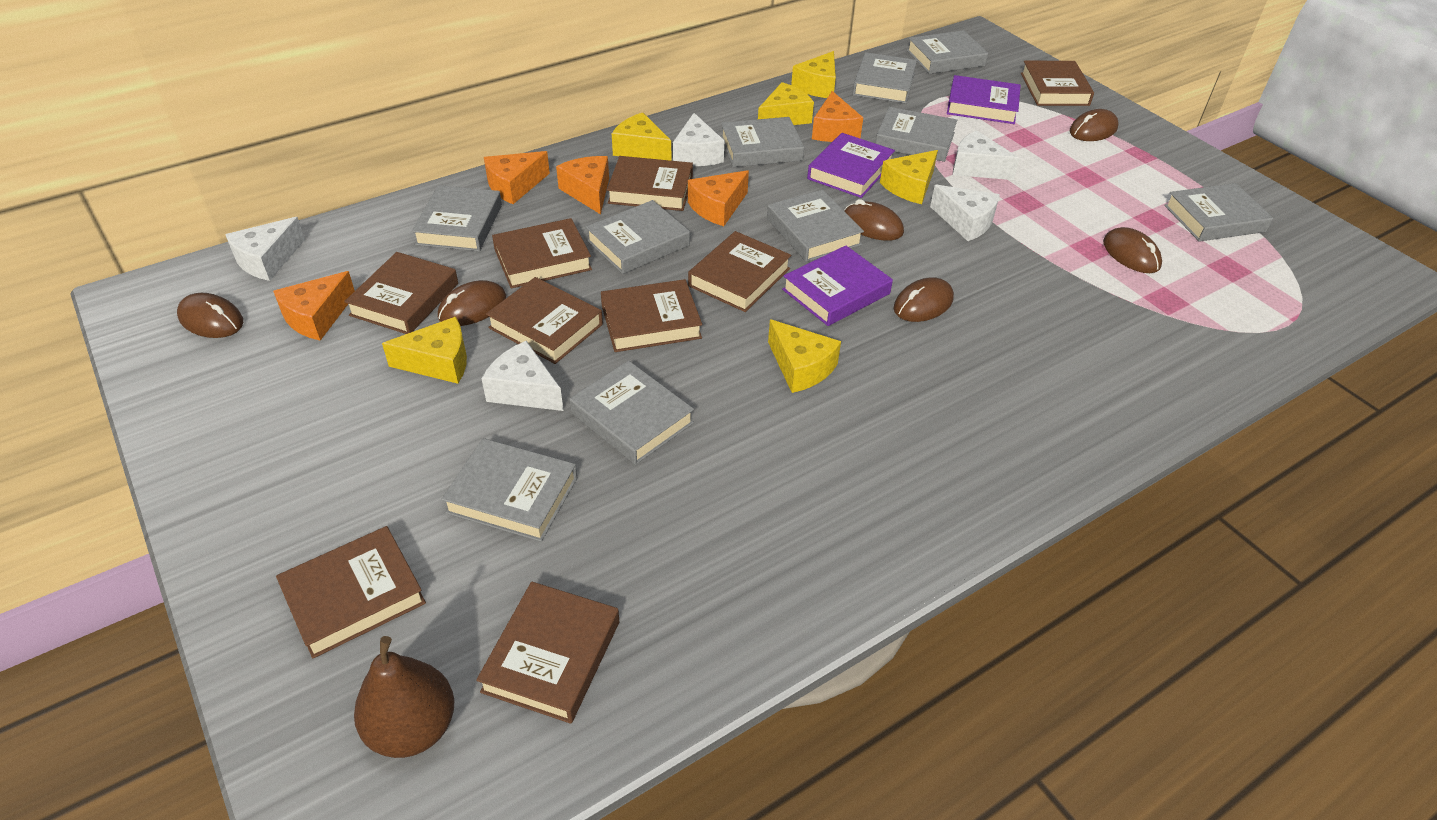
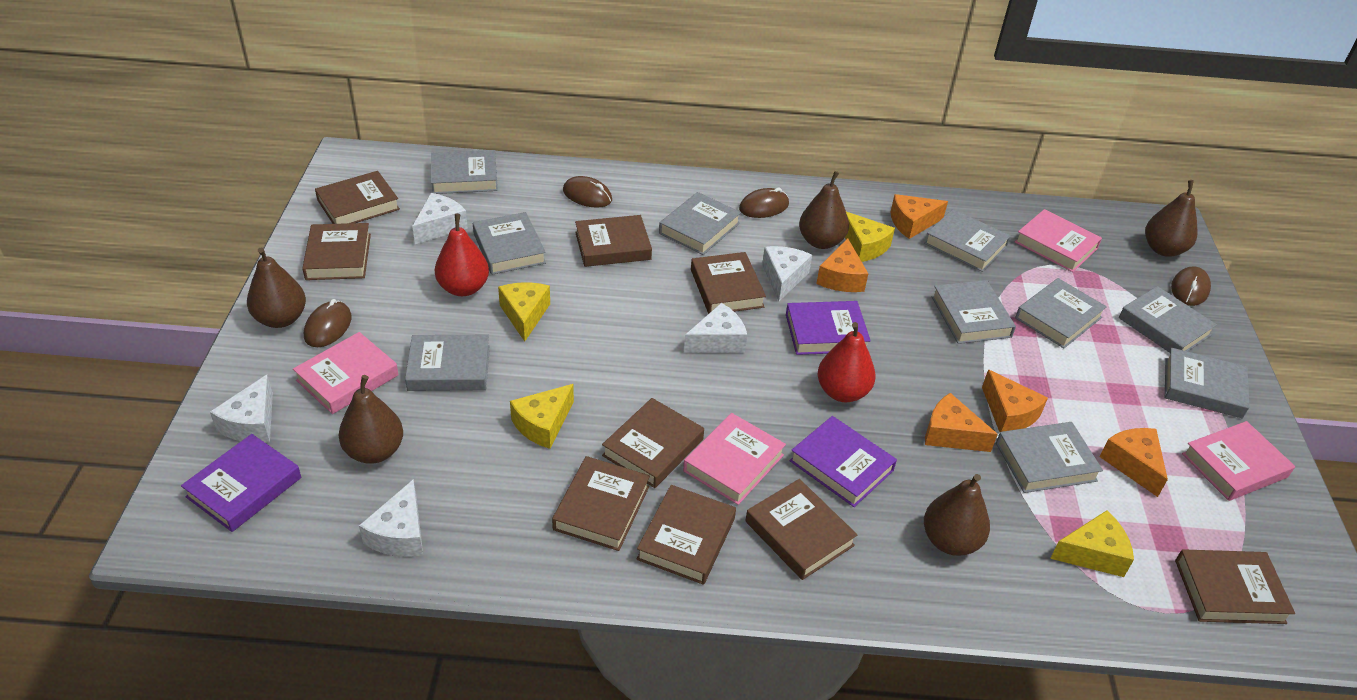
brown mouse: [177,293,243,338] [438,280,506,326] [844,199,904,241] [893,277,954,322] [1070,109,1118,141] [1103,227,1162,273] = 6 -> [304,299,352,347] [563,176,612,208] [739,188,789,218] [1171,267,1211,306] = 4
brown pear: [354,636,454,758] = 1 -> [247,248,306,328] [339,375,403,464] [799,171,849,249] [924,474,990,556] [1145,180,1198,257] = 5
pink book: none = 0 -> [293,332,399,414] [683,413,786,505] [1015,209,1102,272] [1182,421,1295,501] = 4
red pear: none = 0 -> [435,214,489,296] [818,322,876,402] = 2
yellow cheese: [382,317,467,384] [612,113,671,161] [758,82,814,125] [768,319,841,393] [791,51,836,98] [880,150,938,204] = 6 -> [498,282,550,342] [510,384,574,449] [845,211,895,262] [1050,510,1134,577] = 4

